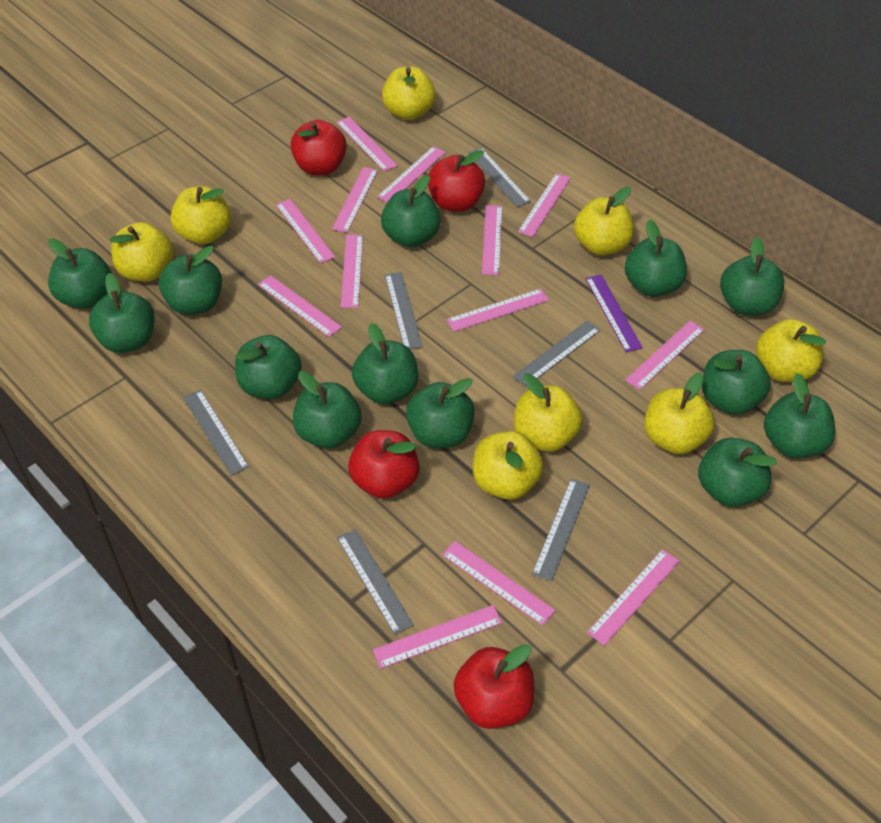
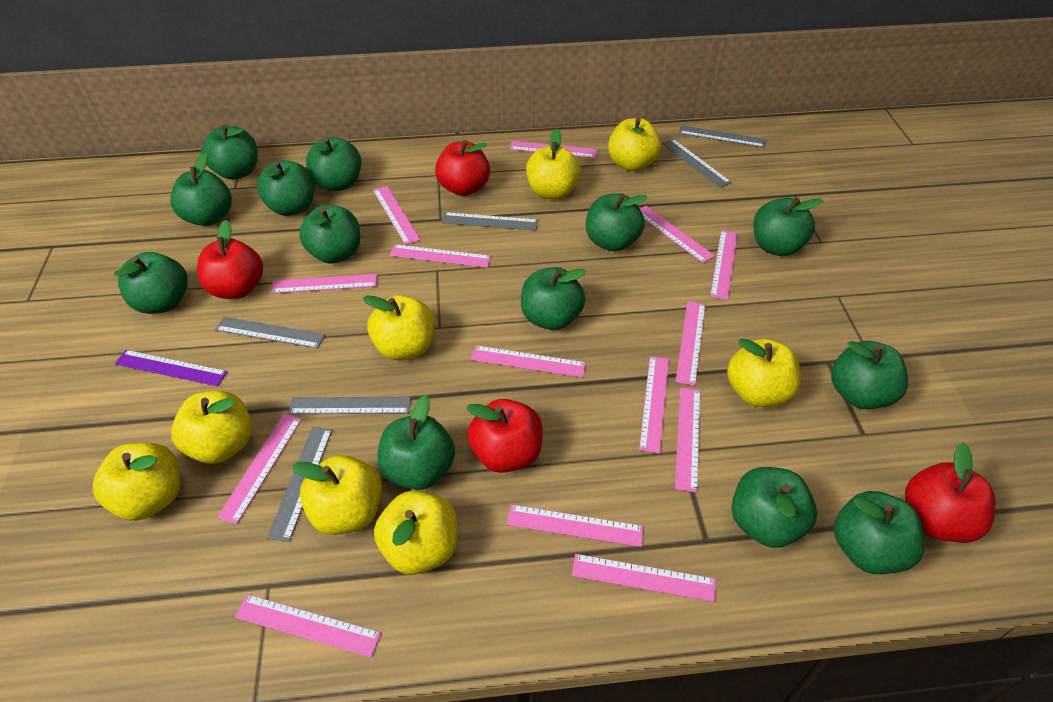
pink ruler: [258,275,342,337] [276,199,335,263] [332,167,378,233] [336,117,398,172] [341,235,363,308] [373,605,502,669] [377,146,446,202] [442,541,556,626] [446,289,549,332] [482,205,502,275] [518,173,571,237] [587,549,680,646] [625,321,705,390] = 13 -> [217,414,302,524] [235,594,381,657] [271,274,377,294] [373,186,421,245] [390,244,491,268] [471,345,586,378] [507,505,644,547] [509,141,597,158] [572,554,716,602] [639,356,669,454] [640,206,715,263] [675,388,700,493] [676,301,706,386] [710,230,738,300] = 14

